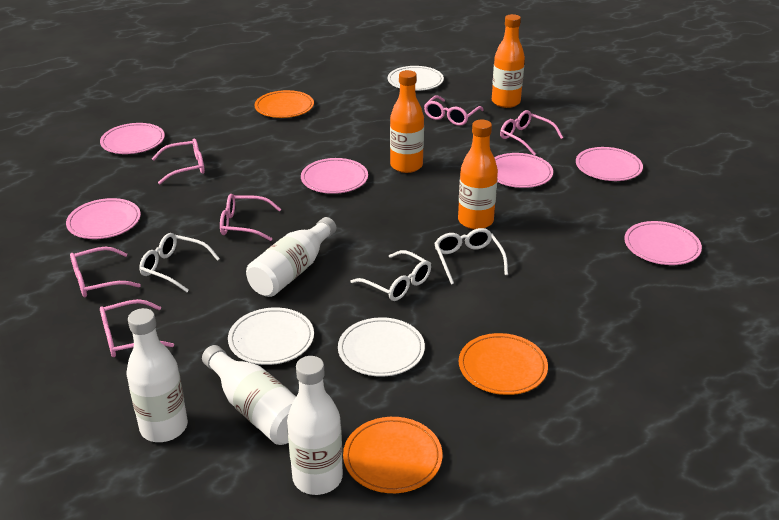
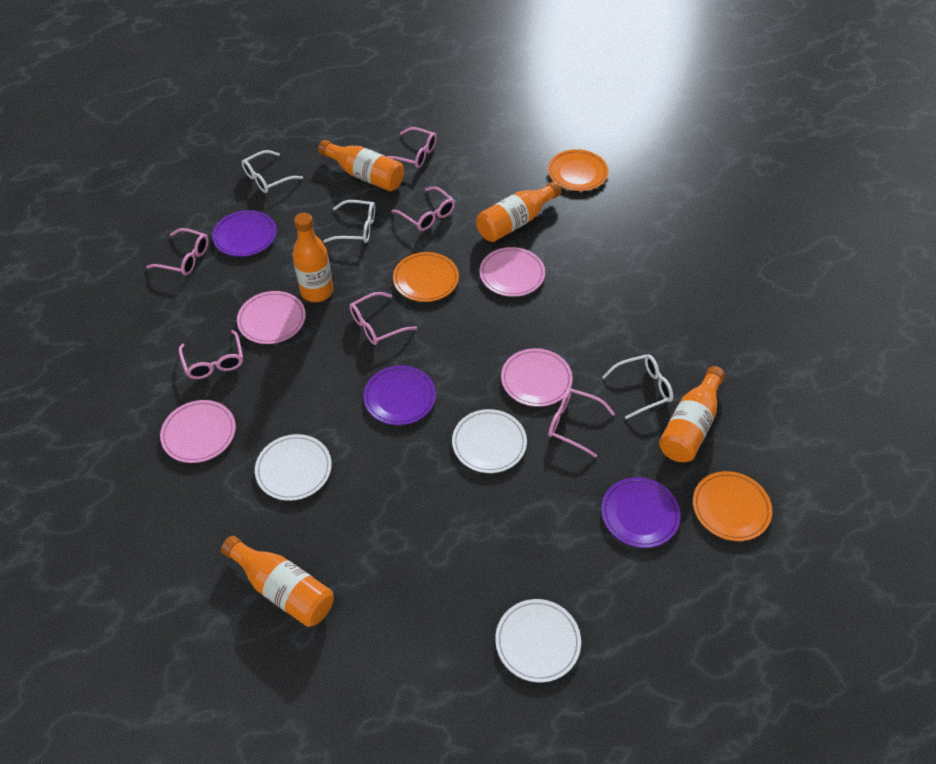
orange bottle: [390,70,424,173] [458,120,498,229] [492,14,525,108] = 3 -> [221,536,333,627] [292,213,333,302] [318,140,404,191] [476,181,561,242] [659,366,725,462] = 5
pink plate: [66,198,141,239] [100,123,165,154] [301,158,368,194] [494,153,553,188] [576,147,643,181] [624,221,702,265] = 6 -> [160,400,236,463] [237,291,306,344] [480,247,545,297] [501,348,573,407] = 4
purple plate: none = 0 -> [212,210,277,257] [363,365,436,425] [601,477,681,548] = 3
white bottle: [127,308,188,442] [202,345,296,445] [246,217,336,297] [287,356,343,495] = 4 -> none = 0

